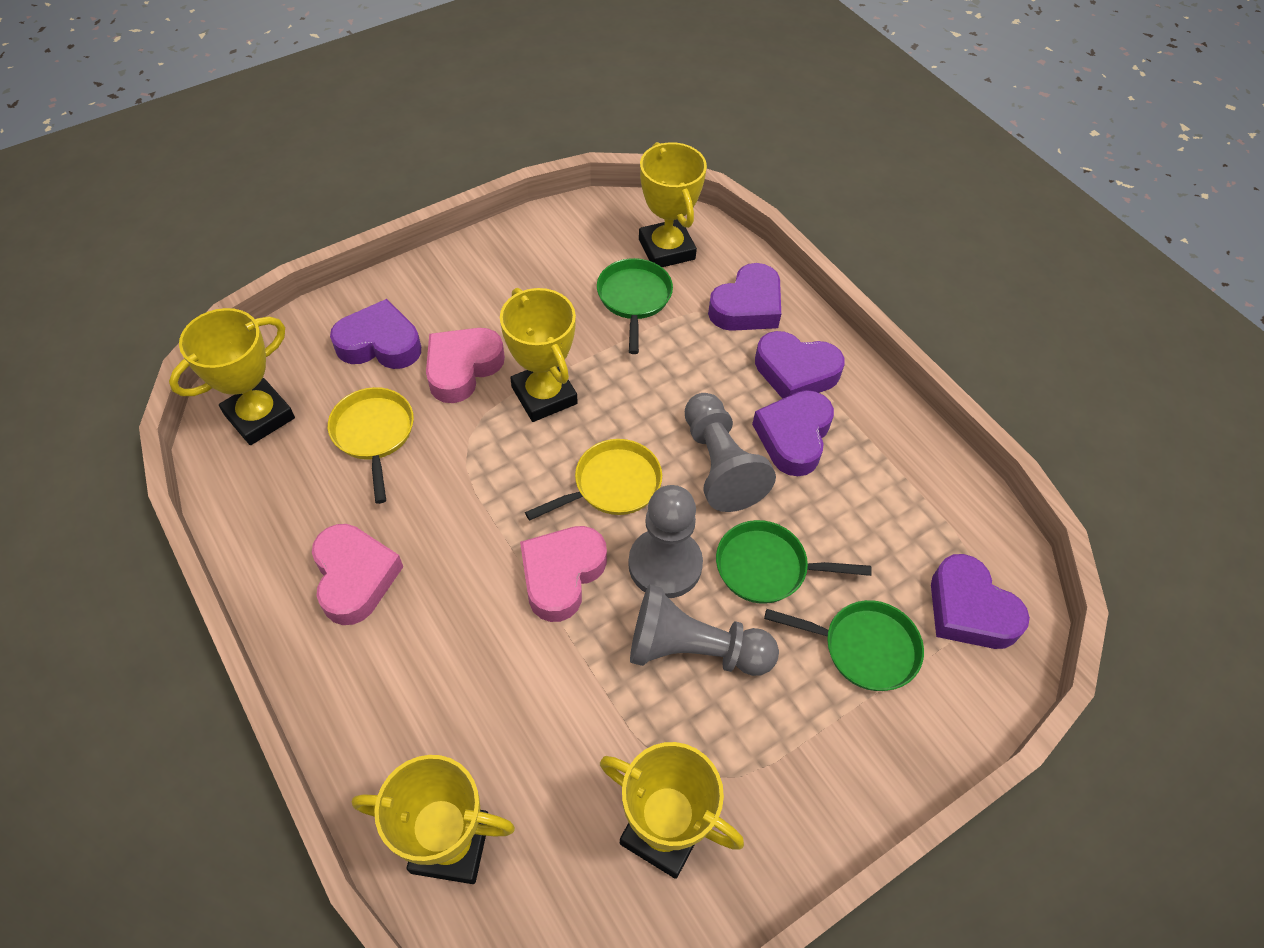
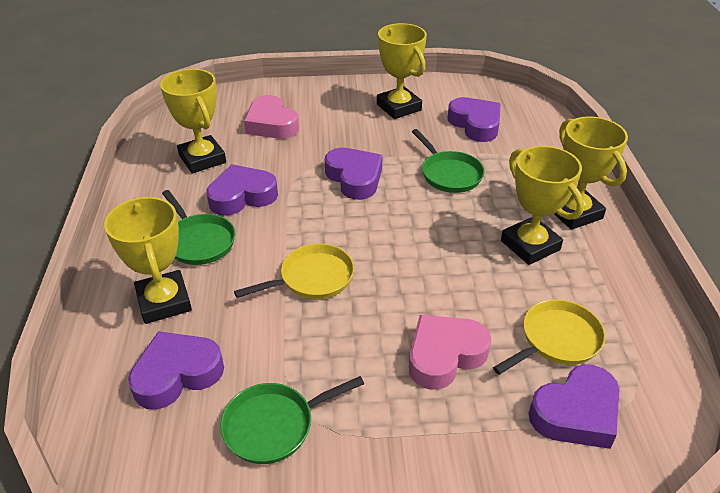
grey pawn: [628,485,703,598] [630,585,779,676] [685,393,776,512] = 3 -> none = 0
pink heart: [312,524,403,625] [426,328,505,403] [520,526,607,622] = 3 -> [244,95,299,139] [409,315,491,390] = 2

